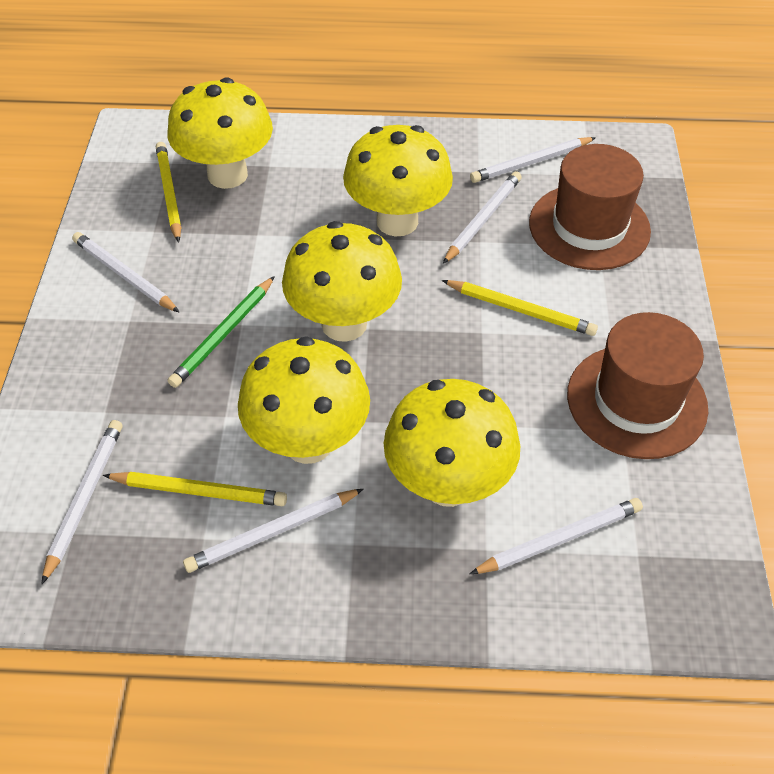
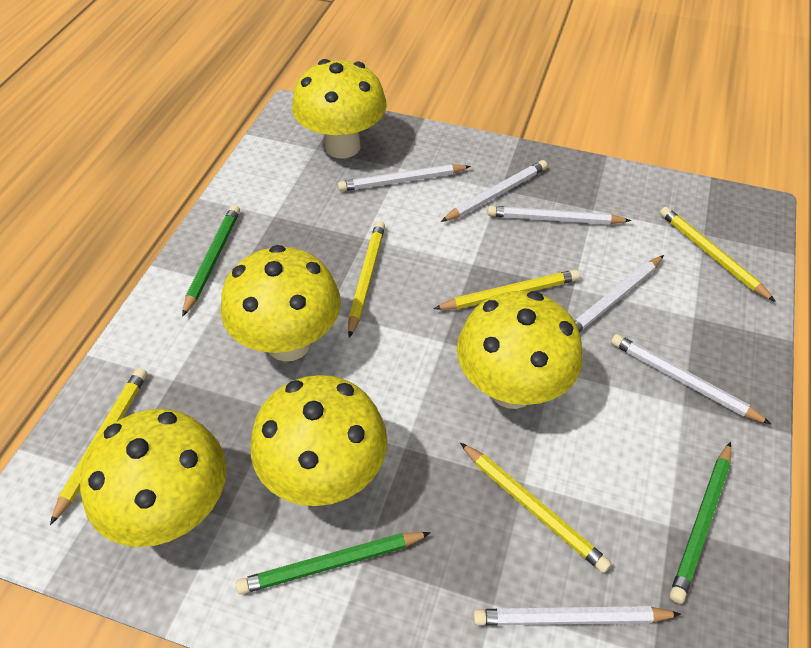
brown hat: [529,144,651,270] [567,312,708,459] = 2 -> none = 0
green pencil: [168,276,275,388] = 1 -> [182,205,240,317] [236,532,431,594] [670,442,731,604] = 3
yellow pencil: [103,472,287,506] [156,142,181,243] [442,280,598,336] = 3 -> [50,368,147,525] [348,221,385,338] [434,270,580,310] [460,443,612,573] [660,207,776,302] = 5

